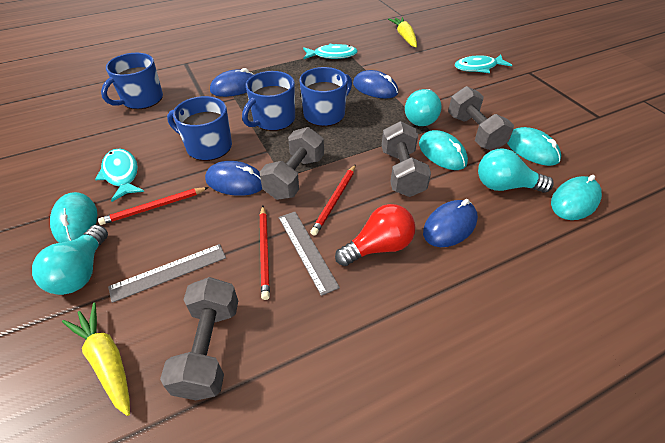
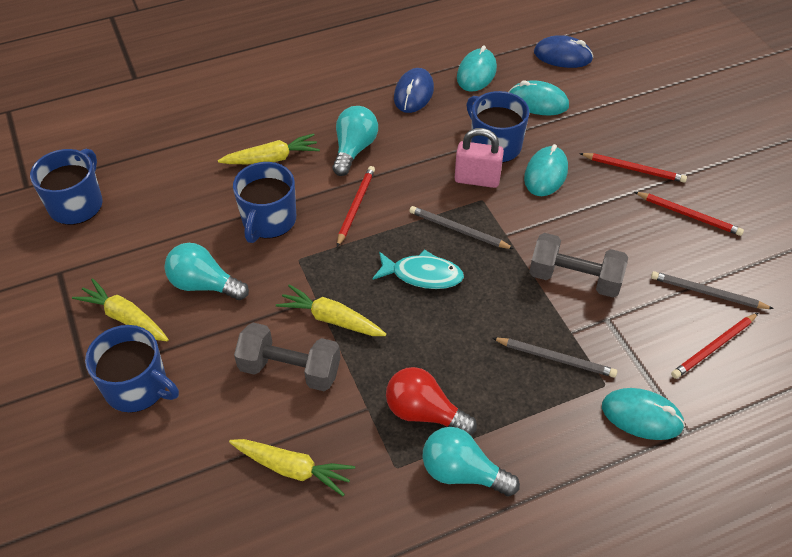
blue mouse: [205,161,262,196] [210,68,254,97] [353,70,398,98] [423,199,478,247] = 4 -> [394,68,434,113] [534,35,593,68] = 2
grey dumbbell: [160,277,238,400] [260,127,324,200] [382,121,431,197] [448,86,514,151] = 4 -> [234,323,340,391] [529,233,628,298] = 2
grey pencil: none = 0 -> [409,206,514,249] [492,338,617,378] [651,271,774,309] = 3
grey ruler: [108,244,226,303] [279,212,340,296] = 2 -> none = 0
pink padlock: none = 0 -> [455,128,504,188] = 1
red pencil: [98,187,209,225] [260,206,270,300] [310,164,356,236] = 3 -> [337,166,375,247] [579,153,687,183] [635,192,744,236] [671,313,758,379] = 4
turquoise fish: [95,149,144,202] [303,44,358,59] [455,55,512,73] = 3 -> [372,249,464,289] = 1
yellow carrot: [62,302,130,416] [388,17,417,47] = 2 -> [72,278,169,341] [218,133,320,164] [229,439,355,496] [276,284,387,336] = 4

